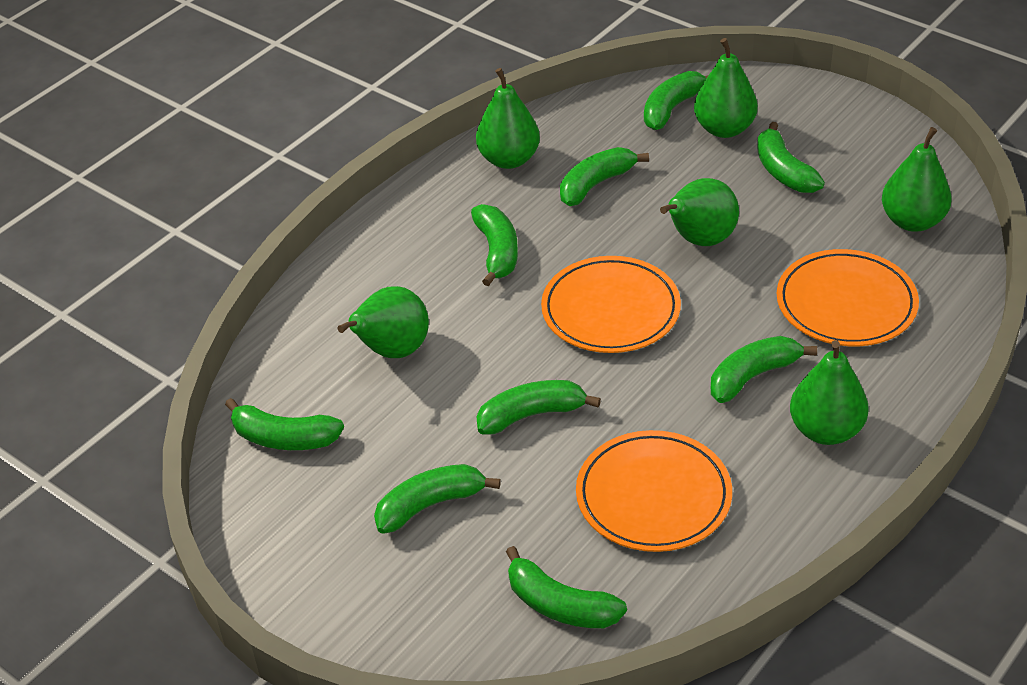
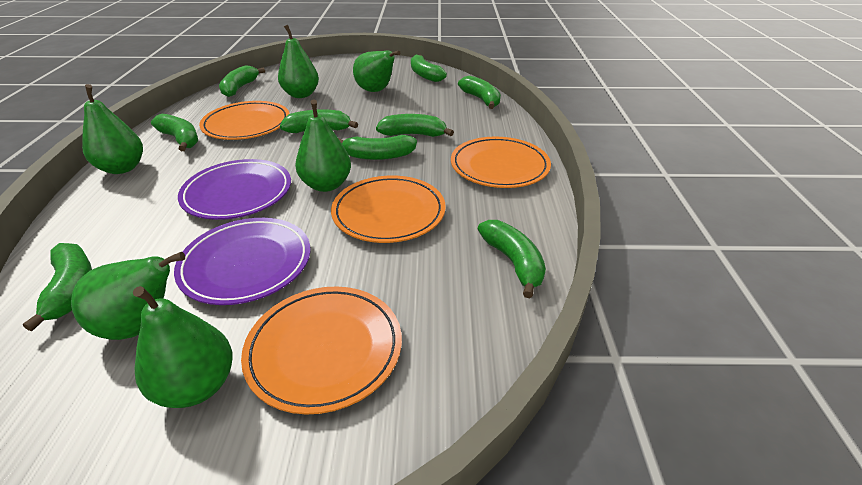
orange plate: [541,256,681,353] [576,430,732,552] [777,249,919,346] = 3 -> [199,101,289,140] [241,287,402,415] [331,176,446,243] [451,137,551,188] = 4
purple plate: none = 0 -> [174,218,310,305] [178,159,291,220] = 2

